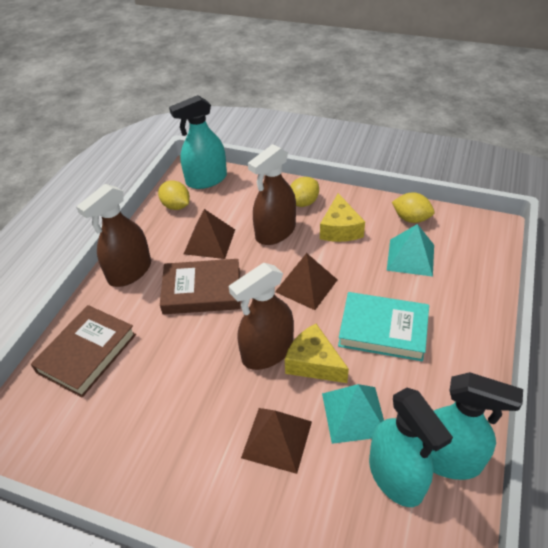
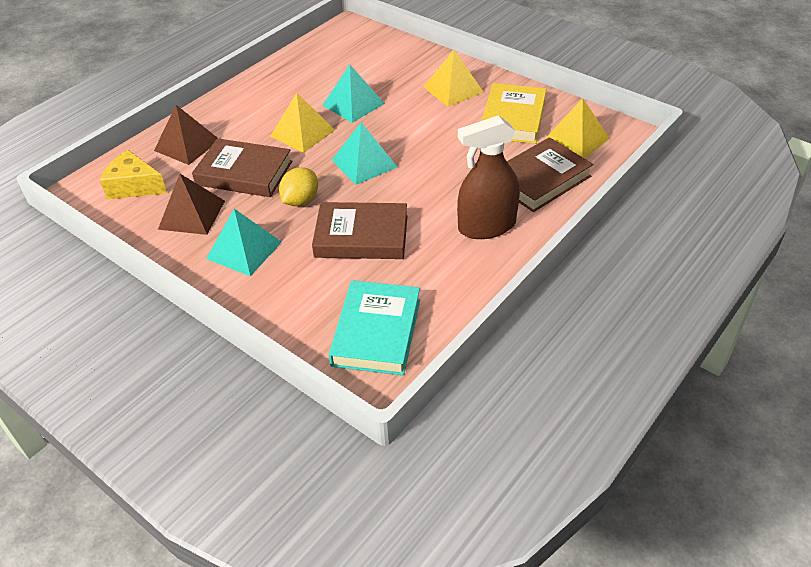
brown book: [31,305,136,397] [160,259,240,314] = 2 -> [192,138,292,197] [312,202,407,259] [507,137,593,212] = 3
brown pyramid: [184,209,235,259] [241,408,312,474] [275,253,337,310] = 3 -> [154,105,219,165] [158,174,225,235] = 2
brown spray bottle: [76,184,151,287] [229,263,294,370] [248,144,296,245] = 3 -> [457,115,520,239] = 1
turquoise pyramid: [322,384,384,444] [387,224,434,277] = 2 -> [206,209,282,276] [322,65,385,123] [332,123,397,185] = 3
turquoise spray bottle: [169,95,227,189] [369,388,453,507] [431,372,523,480] = 3 -> none = 0
yellow book: none = 0 -> [482,83,547,144] = 1
yellow cheese: [285,324,349,383] [320,193,365,242] = 2 -> [100,150,167,200] = 1
yellow lemon: [158,180,190,210] [290,177,319,207] [392,192,434,223] = 3 -> [279,167,318,206] = 1
yellow pyramid: none = 0 -> [270,93,335,153] [423,50,484,107] [544,98,610,158] = 3

